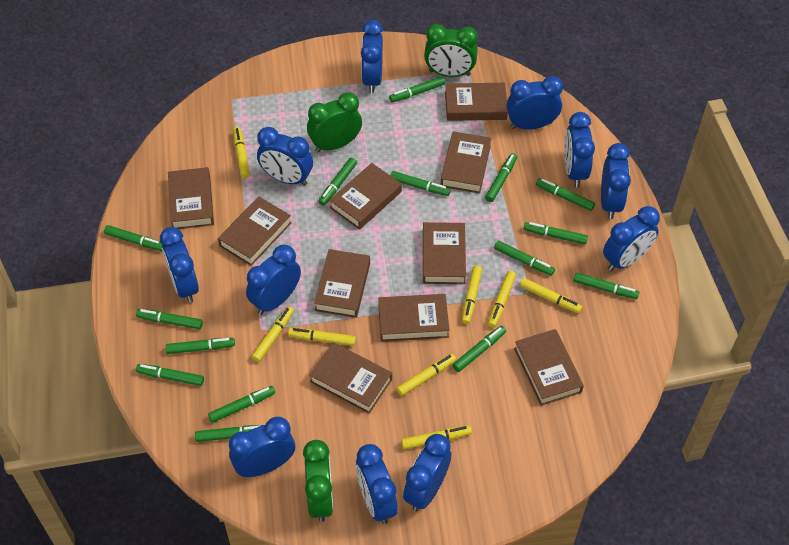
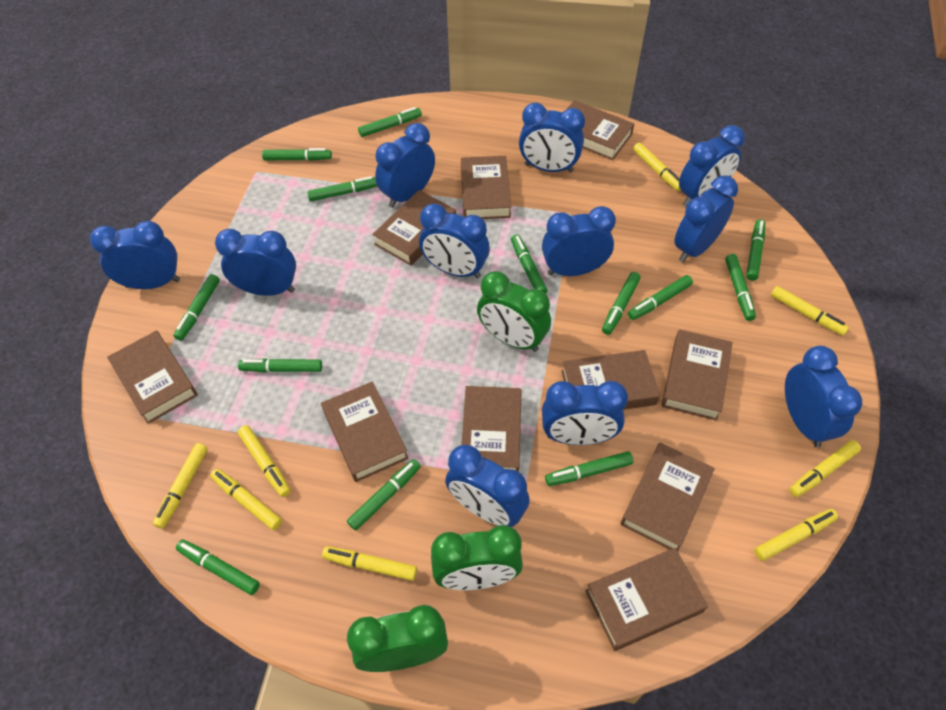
green marker: [104,225,162,251] [136,309,203,329] [136,364,204,386] [166,338,235,354] [195,425,262,442] [208,386,275,423] [318,158,357,206] [389,76,445,102] [390,171,451,196] [452,326,506,372] [485,153,517,202] [494,241,555,276] [524,222,588,244] [536,178,595,211] [573,273,639,299] = 15 -> [173,274,220,341] [176,540,260,595] [238,358,322,372] [262,148,332,161] [307,176,377,201] [347,459,421,530] [358,107,422,137] [511,234,547,294] [545,451,633,486] [602,272,641,335] [628,275,693,320] [725,254,756,321] [746,219,765,281] = 13

